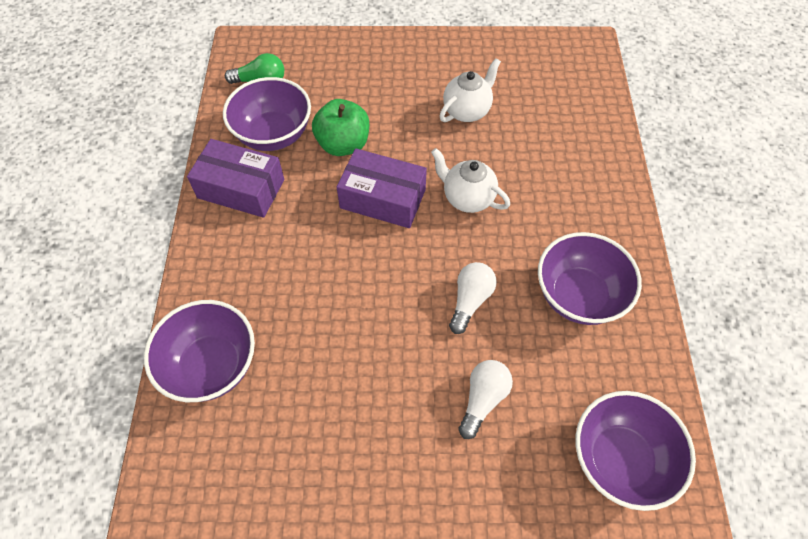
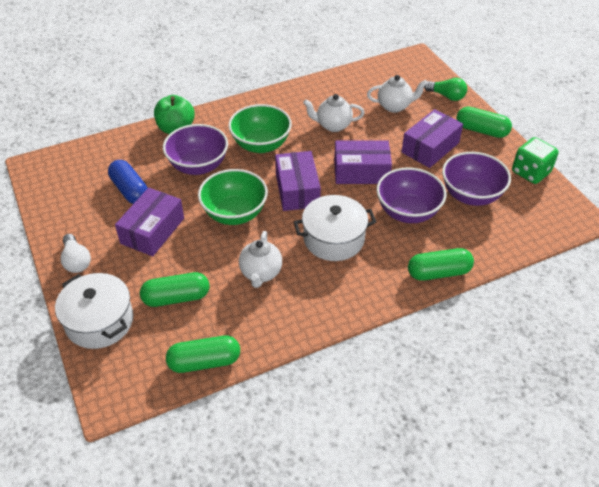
blue capsule: none = 0 -> [108,160,147,204] = 1
green bowl: none = 0 -> [198,169,268,225] [228,104,292,153] = 2
green capsule: none = 0 -> [140,272,209,307] [166,336,240,373] [408,248,474,281] [456,106,512,138] = 4
green dice: none = 0 -> [512,137,559,184] = 1
purple bowl: [144,300,255,402] [223,77,311,151] [538,232,642,325] [575,391,696,511] = 4 -> [163,124,228,175] [377,167,446,223] [442,152,511,206] = 3
purple box: [187,139,284,218] [337,148,427,228] = 2 -> [115,188,184,256] [275,151,321,211] [334,140,392,184] [402,109,463,168] = 4
white light bulb: [449,262,497,334] [458,360,513,439] = 2 -> [60,234,91,273] = 1
white pot: none = 0 -> [55,273,133,349] [294,195,376,261] = 2
white teapot: [431,148,510,213] [440,58,501,122] = 2 -> [239,231,282,288] [303,94,364,132] [367,75,428,113] = 3

